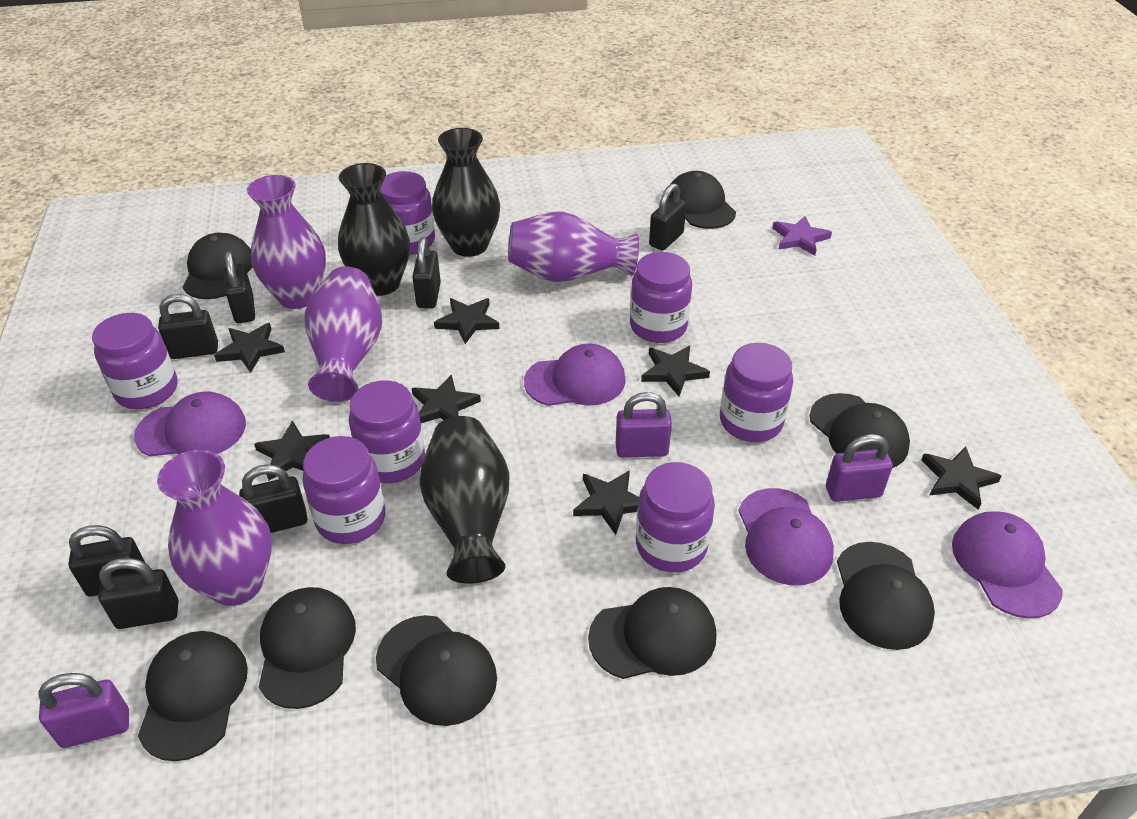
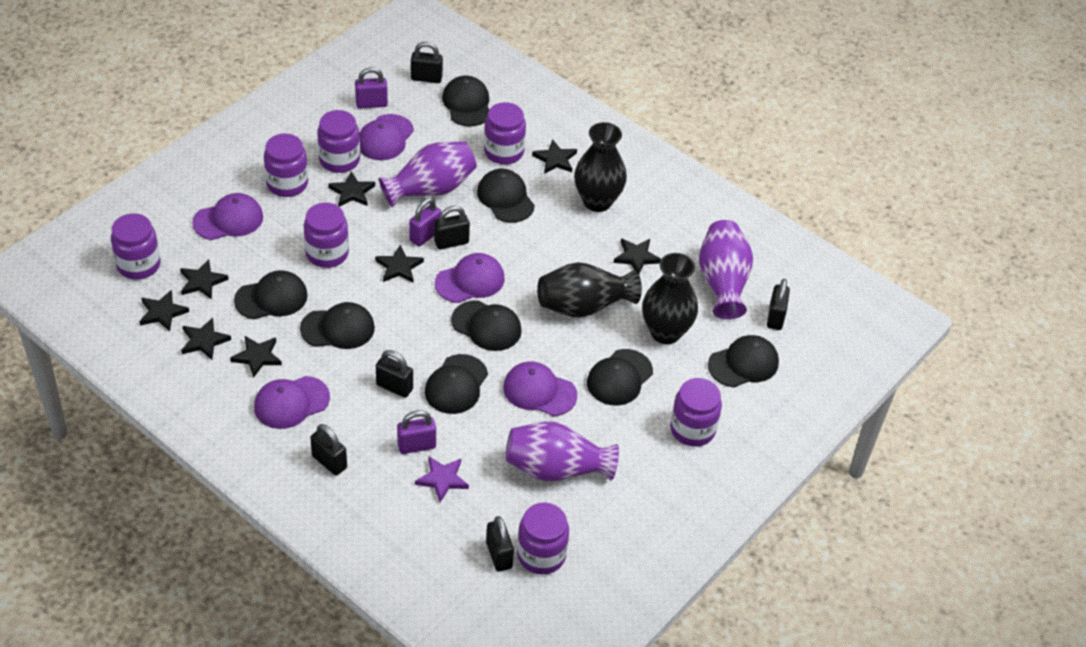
black padlock: [69,525,145,597] [98,558,179,629] [158,294,218,359] [224,251,255,323] [239,464,308,533] [412,237,441,308] [649,183,687,250] = 7 -> [310,424,347,475] [376,350,413,398] [411,42,443,83] [434,206,470,250] [486,516,514,572] [767,279,790,330] = 6
black star: [214,323,285,373] [254,420,330,481] [412,374,481,423] [434,298,499,344] [573,470,639,535] [641,346,710,396] [922,447,1002,510] = 7 -> [139,290,189,332] [180,259,229,299] [181,318,231,360] [230,336,282,378] [328,171,375,207] [375,245,424,283] [532,140,577,174] [614,238,661,274] = 8
purple cap: [134,392,246,457] [524,344,626,406] [738,488,834,585] [952,511,1063,619] = 4 -> [192,193,263,240] [254,376,330,429] [359,114,414,160] [435,253,505,303] [503,361,577,416] = 5
purple vase: [157,450,272,606] [247,175,326,309] [305,267,382,402] [508,211,639,282] = 4 -> [379,141,477,208] [506,422,619,481] [699,220,753,319] = 3

